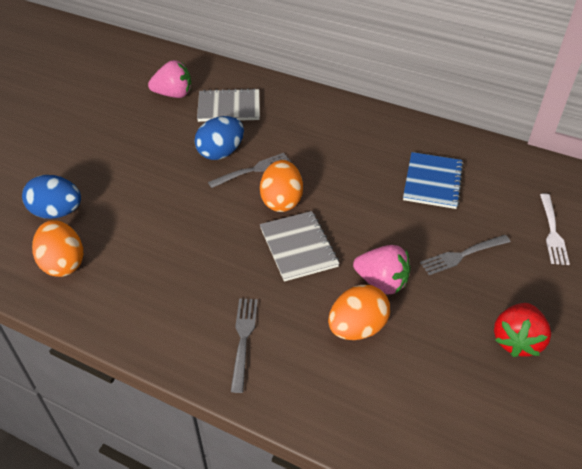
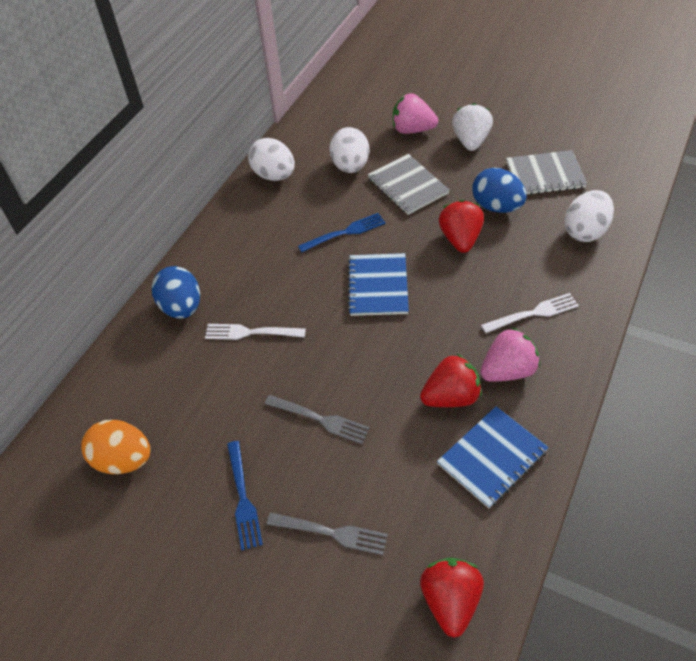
blue fork: none = 0 -> [227,441,263,550] [298,213,386,252] = 2
blue notebook: [403,152,463,209] = 1 -> [348,253,409,316] [437,406,549,508] = 2
grey fork: [208,153,291,188] [231,298,258,393] [420,235,511,275] = 3 -> [265,395,370,444] [267,513,388,555] = 2
orange egg: [32,220,83,277] [260,160,303,212] [328,285,390,340] = 3 -> [81,420,151,474] = 1
red strawberry: [494,303,551,357] = 1 -> [420,354,482,407] [420,558,484,638] [439,200,484,253] = 3
white egg: none = 0 -> [248,138,295,181] [329,127,370,173] [564,190,614,242] = 3
white fork: [540,193,570,265] = 1 -> [205,324,306,340] [481,293,579,333] = 2
white strawberry: none = 0 -> [452,103,493,151] = 1

